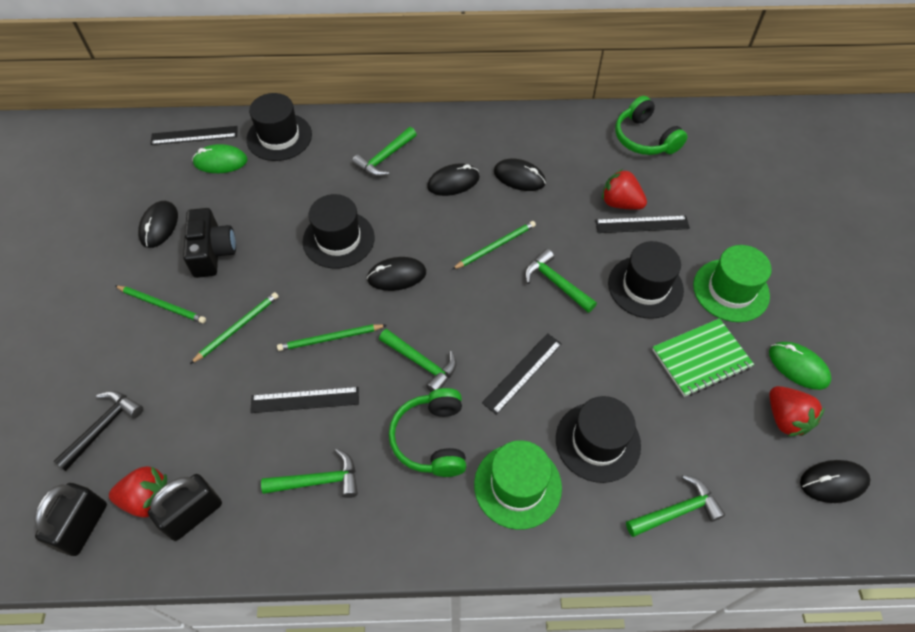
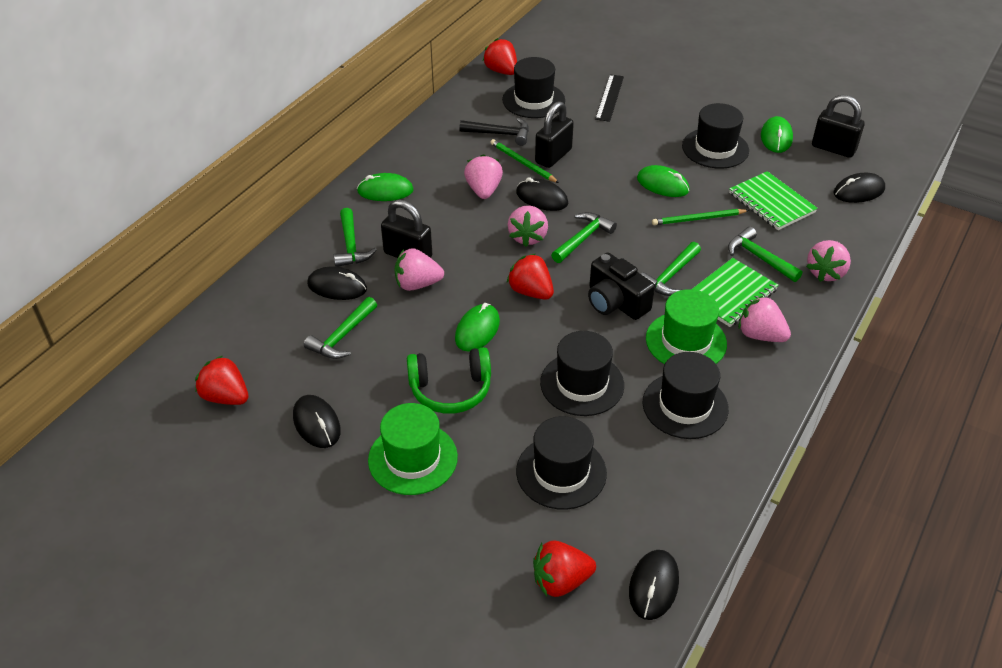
black hat: [246,93,312,161] [303,194,375,269] [556,396,641,483] [608,241,684,319] = 4 -> [502,57,565,118] [516,416,607,510] [540,331,624,416] [642,352,729,439] [682,103,749,169] = 5
black padlock: [34,483,107,556] [148,474,222,541] = 2 -> [381,200,432,258] [535,101,574,168] [812,95,864,158] = 3
black ruler: [150,126,238,145] [250,387,359,413] [482,333,562,415] [595,216,690,233] = 4 -> [595,74,624,122] = 1
green headphones: [389,388,466,477] [615,96,687,155] = 2 -> [407,347,491,414] = 1
green mouse: [192,144,247,173] [769,342,831,390] = 2 -> [357,173,414,201] [455,303,500,352] [637,165,690,197] [761,116,793,153] = 4
green notebook: [652,318,754,397] = 1 -> [692,258,778,327] [729,171,818,230] = 2
green pencil: [115,286,206,323] [190,292,279,364] [277,324,386,351] [452,221,536,270] = 4 -> [490,139,559,183] [652,209,749,225] = 2
pink strawberry: none = 0 -> [394,248,444,291] [464,154,503,199] [508,206,548,247] [738,295,791,342] [806,240,851,282] = 5
red strawberry: [109,466,167,518] [602,169,647,210] [769,386,825,436] = 3 -> [195,356,248,405] [483,38,517,75] [507,254,554,300] [533,541,596,597] = 4

